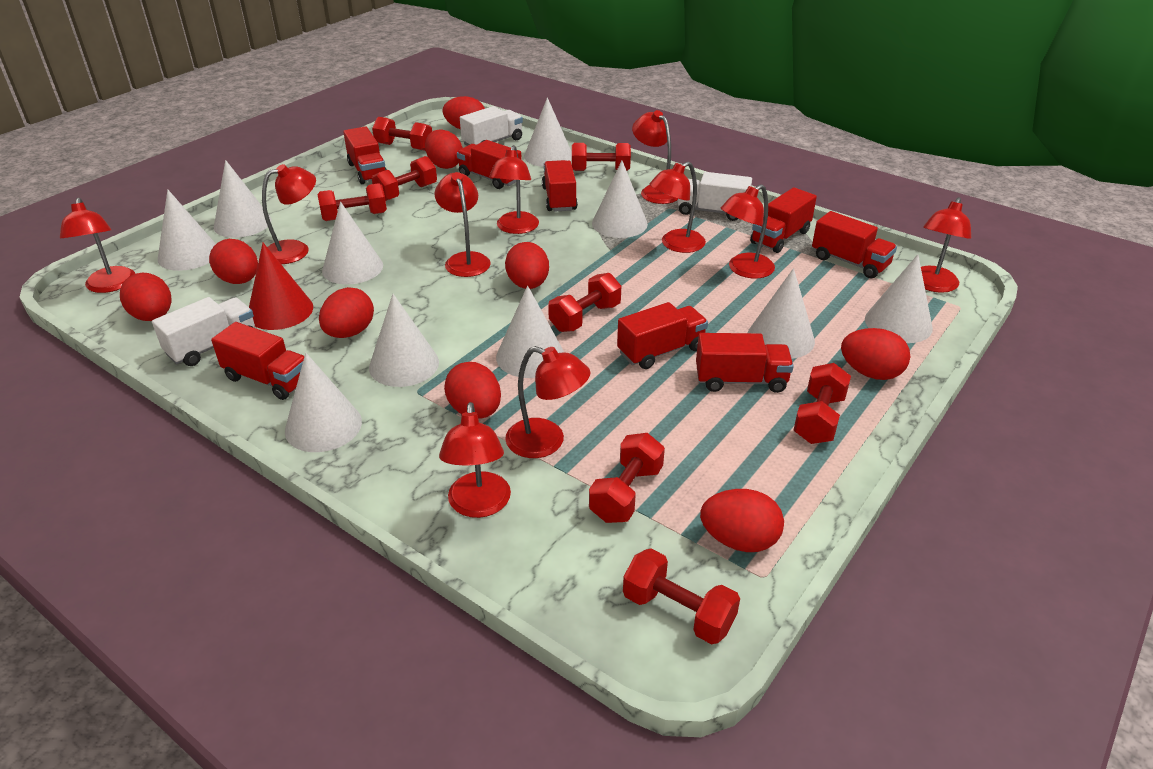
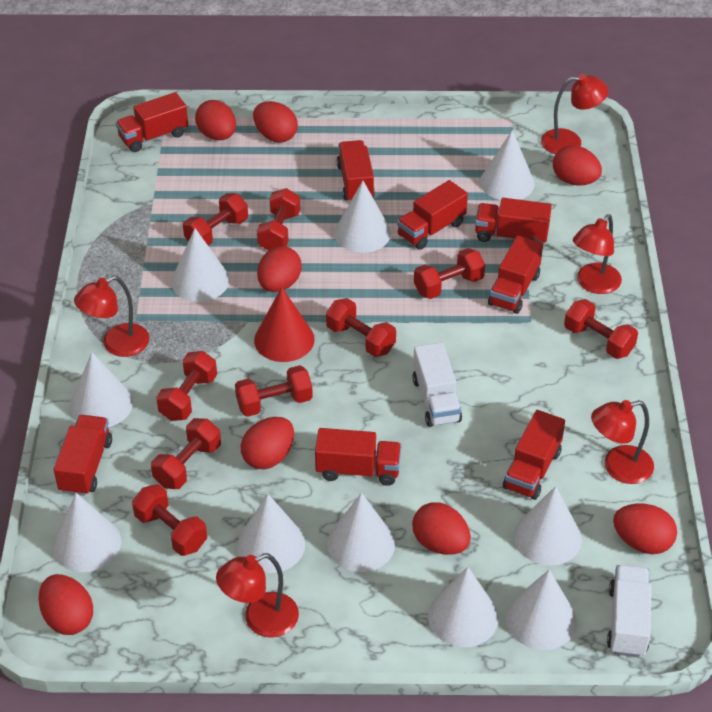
red dumbbell: [317,183,387,221] [372,117,432,151] [372,156,437,201] [548,273,621,332] [572,143,631,171] [589,433,665,523] [623,549,740,644] [794,363,851,444] = 8 -> [132,484,207,556] [151,418,221,489] [156,351,217,421] [183,193,248,245] [235,365,313,417] [257,188,300,251] [326,298,396,357] [414,248,485,299] [564,299,638,359] = 9
red egg: [120,272,171,321] [209,239,258,284] [319,287,374,338] [425,129,463,169] [443,96,485,129] [444,362,501,419] [505,242,549,289] [700,489,784,552] [841,328,910,380] = 9 -> [39,574,93,635] [195,100,236,140] [241,417,294,469] [253,101,298,143] [257,246,302,292] [412,502,471,555] [553,145,602,186] [613,504,677,554] = 8
red lamp: [60,198,135,293] [262,164,316,264] [434,172,491,277] [439,402,511,518] [489,145,539,234] [505,346,591,458] [632,110,678,204] [649,162,706,253] [721,184,775,278] [921,197,971,293] = 10 -> [74,276,149,357] [216,553,299,638] [541,74,609,154] [573,214,622,294] [591,400,654,484] = 5
white truck: [152,297,255,366] [460,106,523,146] [677,172,752,221] = 3 -> [412,342,462,427] [607,565,651,657] = 2

